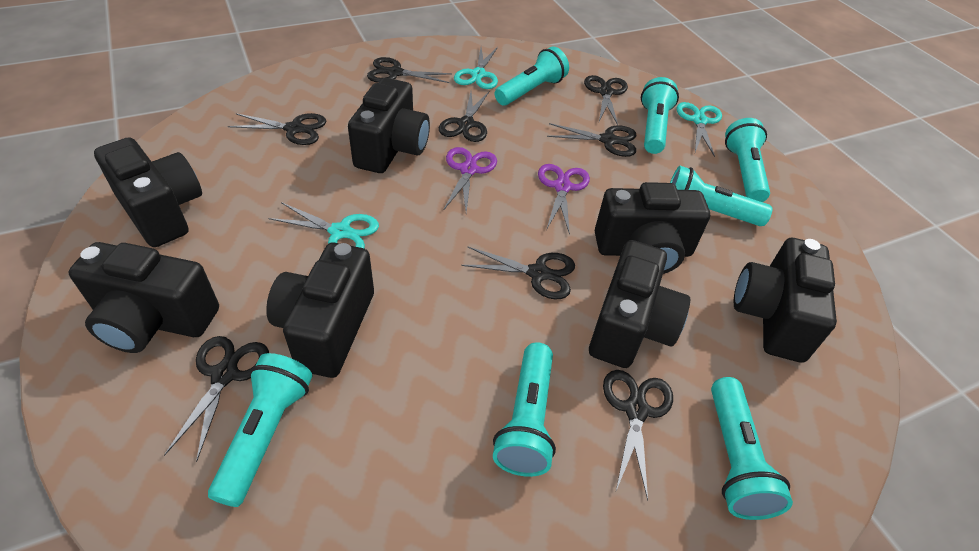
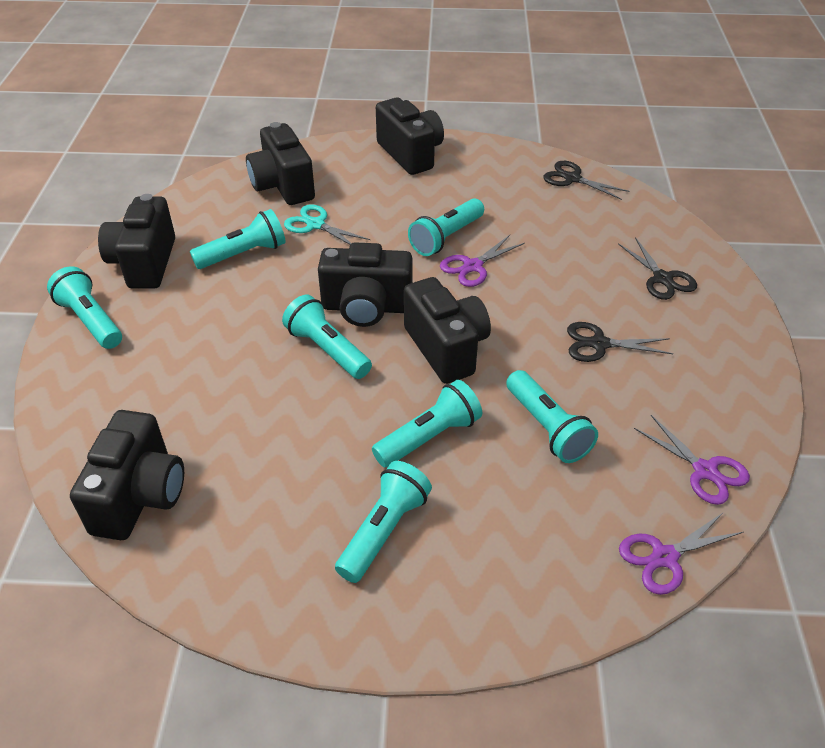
black camera: [68,242,219,353] [94,137,202,247] [266,243,374,378] [348,78,430,173] [589,240,690,368] [595,182,710,274] [734,238,837,363] = 7 -> [70,410,184,540] [98,194,175,289] [246,122,315,205] [318,242,412,327] [376,97,444,175] [404,277,491,384] = 6
black scissors: [164,336,269,462] [228,113,326,145] [367,57,452,83] [439,92,489,142] [461,247,575,299] [547,123,636,157] [584,75,628,125] [603,370,673,501] = 8 -> [543,161,629,200] [567,322,673,362] [618,237,697,300] = 3
purple scissors: [443,147,497,212] [538,164,590,235] = 2 -> [440,235,525,287] [619,512,743,595] [634,415,750,505] = 3
turquoise scissors: [268,202,379,248] [454,47,498,89] [677,102,722,157] = 3 -> [284,204,370,245] = 1

